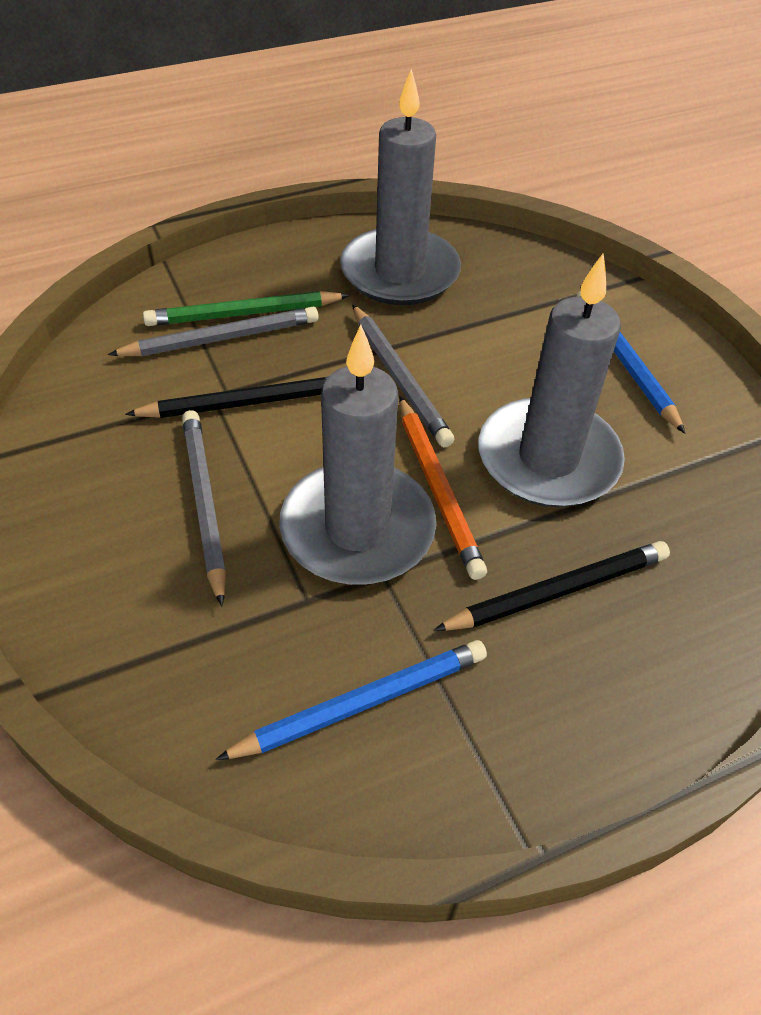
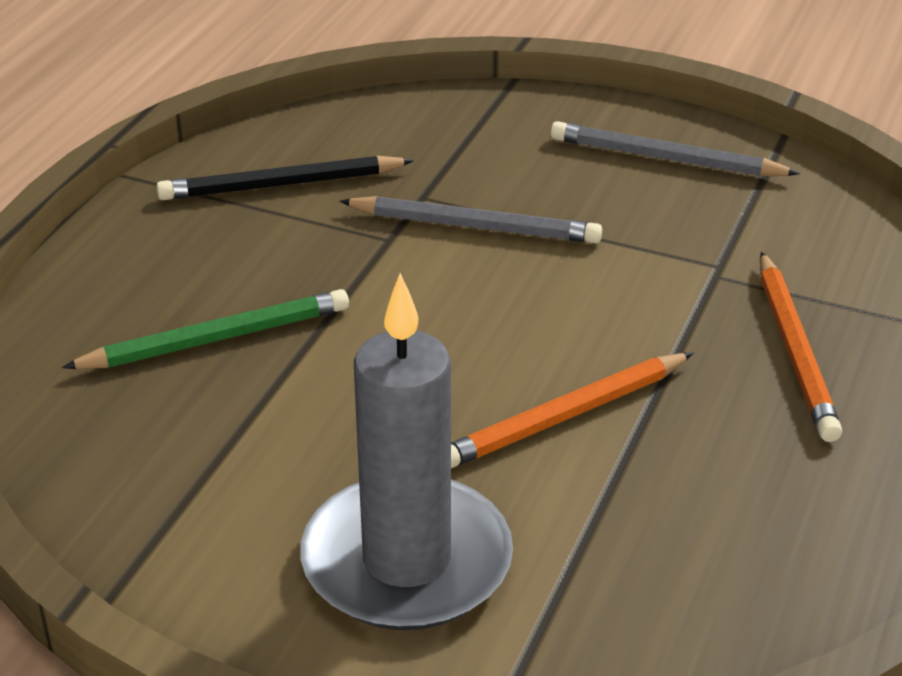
black pencil: [125,377,328,418] [433,541,670,631] = 2 -> [157,155,414,200] = 1
blue pencil: [215,640,487,760] [576,290,685,434] = 2 -> none = 0
grey candle: [279,325,436,585] [340,69,461,305] [479,253,625,507] = 3 -> [300,273,513,630] = 1
grey pencil: [108,307,319,356] [182,410,226,606] [352,304,454,447] = 3 -> [339,196,602,244] [550,121,800,177] = 2
orange pencil: [399,396,487,580] = 1 -> [451,353,694,468] [760,252,842,442] = 2

